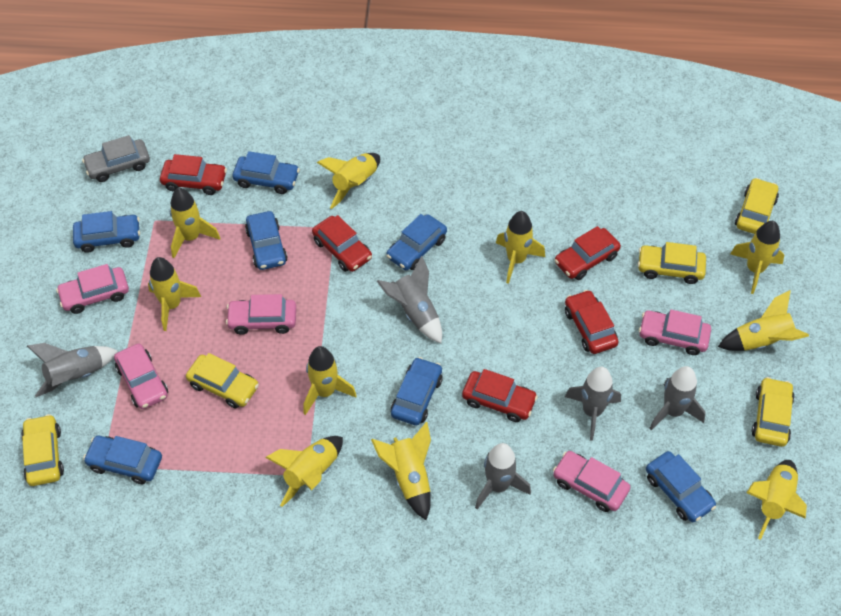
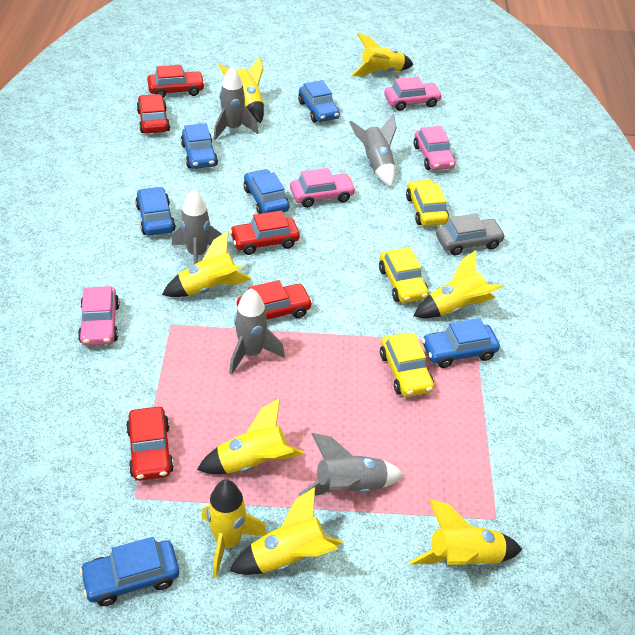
blue car: [73,211,140,253] [83,436,162,484] [233,151,300,194] [245,211,288,270] [386,214,447,270] [391,357,443,426] [646,451,716,522] = 7 -> [80,537,179,606] [135,187,176,236] [181,123,218,169] [244,169,289,214] [298,80,340,122] [422,318,500,368] = 6
pink car: [56,264,129,314] [114,344,168,409] [226,294,296,335] [553,451,630,512] [639,309,711,355] = 5 -> [78,286,120,346] [290,168,356,208] [384,77,442,111] [413,126,456,170] = 4
yellow car: [21,414,64,486] [186,353,259,409] [638,242,706,284] [735,178,779,234] [752,377,795,447] = 5 -> [379,247,429,303] [380,333,434,397] [406,179,449,226] = 3
yellow rocket: [148,257,201,331] [170,188,220,258] [265,436,343,507] [303,346,357,415] [317,153,380,209] [371,422,431,520] [496,211,545,284] [718,290,809,351] [730,221,784,294] [746,460,807,540] = 10 -> [162,231,252,297] [197,398,304,474] [202,480,267,578] [218,56,264,123] [230,487,343,575] [352,33,414,77] [410,499,522,567] [414,250,502,318] = 8

